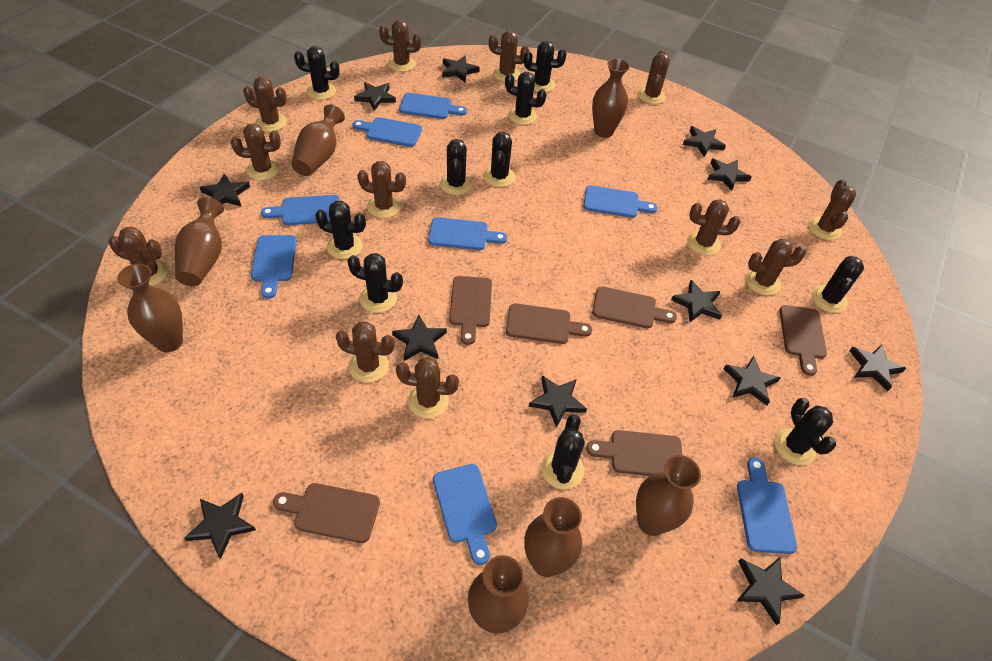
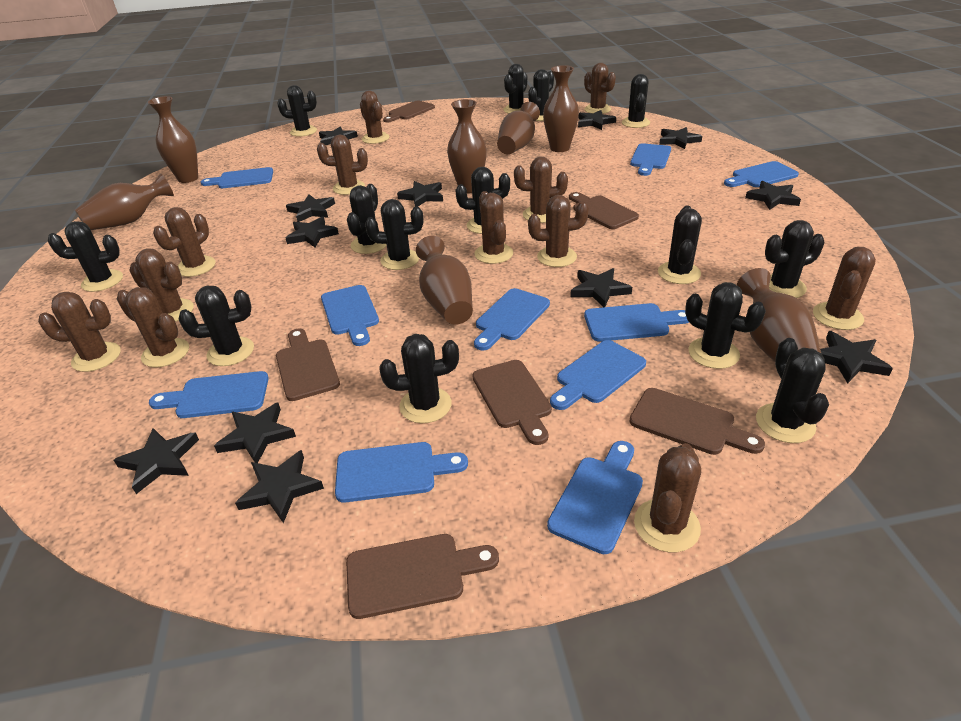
black cactus: [294,46,340,100] [315,201,366,259] [348,253,403,313] [440,139,472,195] [484,132,515,187] [505,72,547,125] [524,41,567,92] [541,414,585,489] [775,398,836,465] [812,256,864,313] = 10 -> [48,221,123,292] [179,286,254,366] [277,85,317,137] [347,184,387,254] [365,199,423,270] [379,334,459,423] [456,167,510,234] [503,64,527,114] [528,69,554,121] [622,74,650,128] [658,205,702,284] [685,282,766,369] [756,338,829,443] [765,220,825,298] = 14
blue cutting board: [251,235,297,299] [261,195,340,225] [352,117,422,147] [399,93,467,119] [428,217,507,250] [433,464,497,565] [583,185,658,218] [737,457,797,554] = 8 -> [149,371,269,418] [201,167,273,188] [321,285,379,346] [335,442,468,503] [474,288,550,350] [547,441,643,554] [550,340,646,410] [584,303,689,341] [630,143,671,176] [724,161,799,187] = 10

